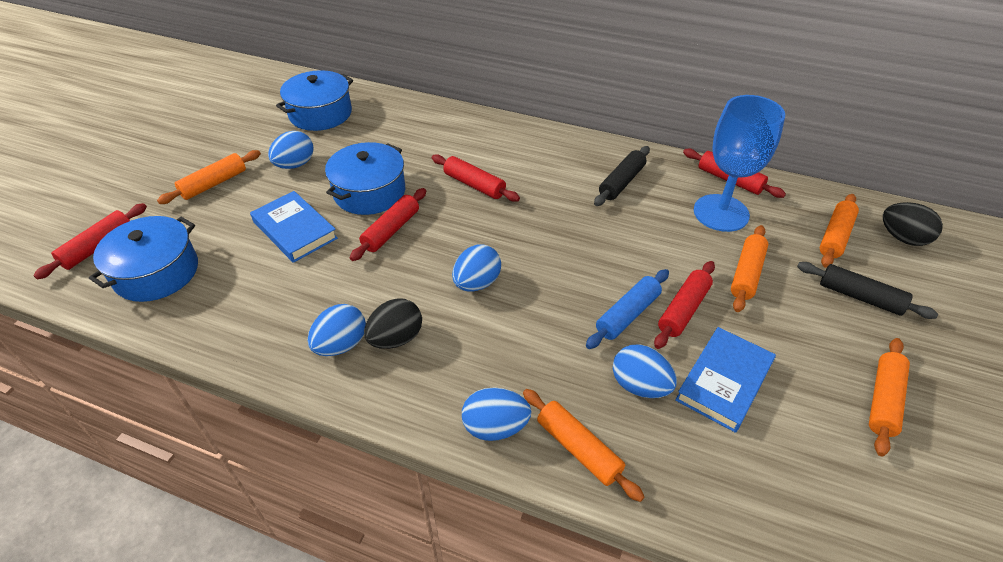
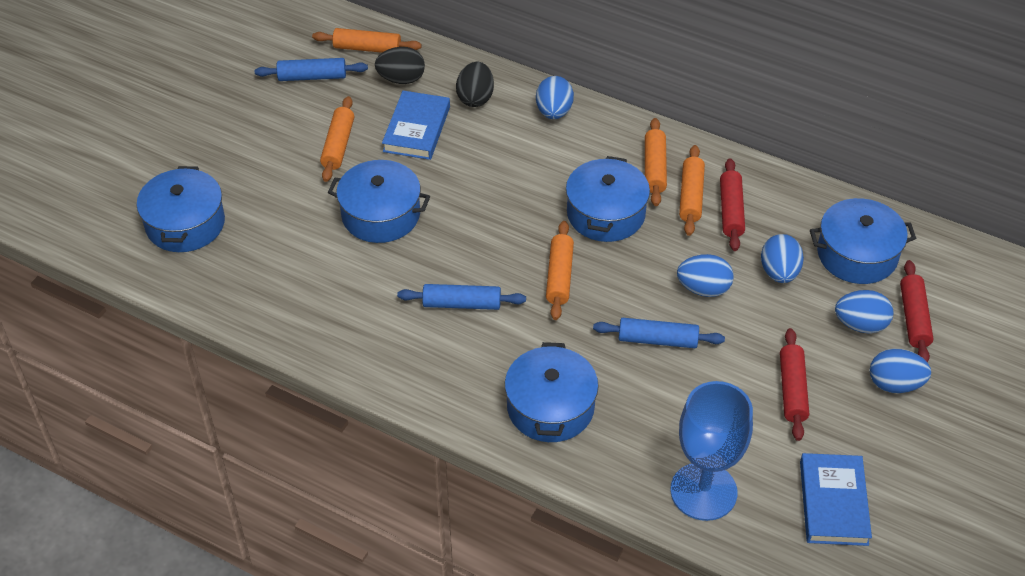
black rolling pin: [594,146,650,206] [797,262,938,319] = 2 -> none = 0
blue pot: [89,216,198,302] [276,70,353,131] [325,142,405,215] = 3 -> [137,166,225,252] [328,160,430,243] [505,342,599,442] [566,156,650,242] [810,198,916,284] = 5
blue rolling pin: [586,269,669,349] = 1 -> [255,58,368,81] [397,284,526,310] [593,318,725,348] = 3
red rolling pin: [33,203,147,279] [350,188,426,261] [432,154,520,202] [654,261,715,349] [683,148,786,198] = 5 -> [720,158,745,251] [780,328,809,441] [900,260,934,363] = 3

